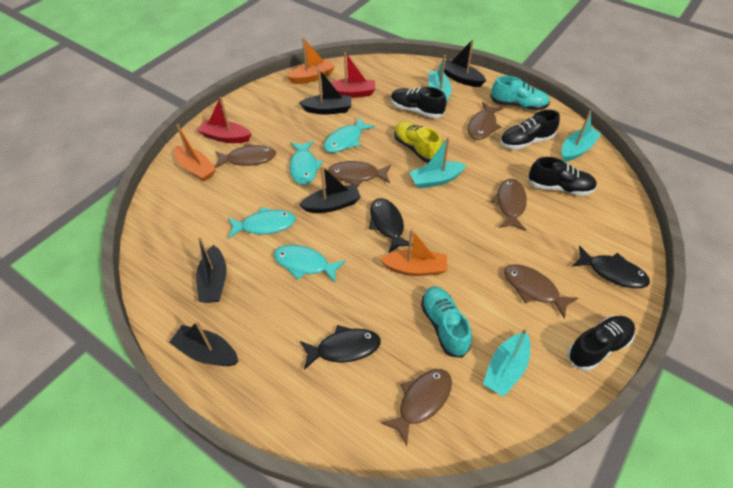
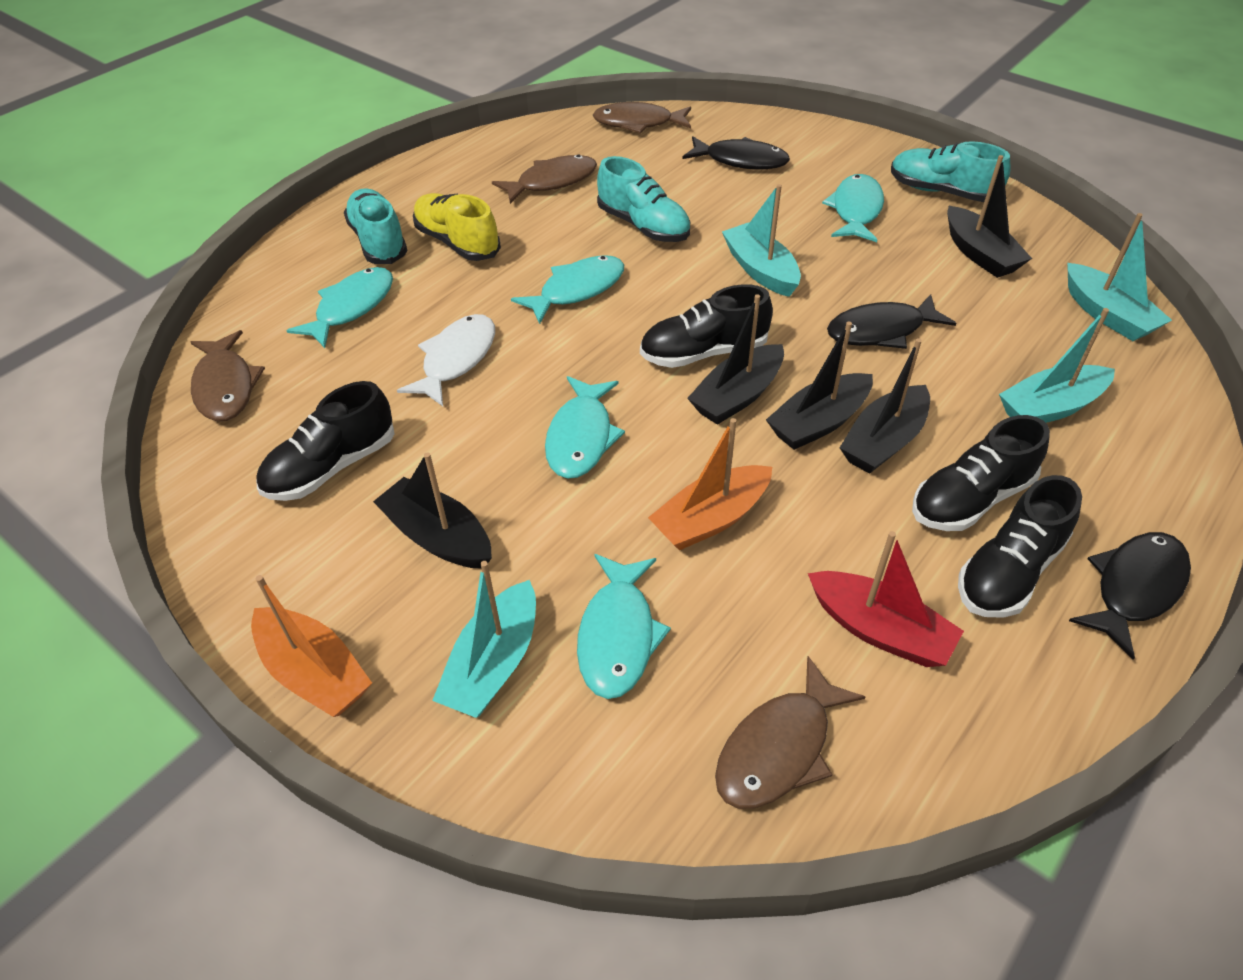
brown fish: [215,143,276,168] [328,161,391,187] [381,369,452,446] [468,102,503,140] [491,179,527,231] [504,264,578,318] = 6 -> [191,330,265,421] [492,154,597,204] [593,102,691,134] [715,656,865,809] = 4
orange boat: [174,124,216,182] [287,37,335,84] [380,229,447,276] = 3 -> [251,575,372,717] [648,418,772,550] = 2
red boat: [197,97,251,143] [330,52,375,98] = 2 -> [808,531,964,667] = 1
turquoise fish: [228,207,296,239] [274,245,345,283] [290,141,323,185] [324,116,375,153] = 4 -> [286,267,393,348] [511,255,624,324] [545,376,625,479] [577,554,671,699] [822,174,884,242] = 5
turquoise shoe: [421,286,472,358] [490,76,550,110] = 2 -> [344,188,407,264] [597,156,690,242] [891,141,1010,202] = 3
white fish: none = 0 -> [397,314,495,406] = 1

